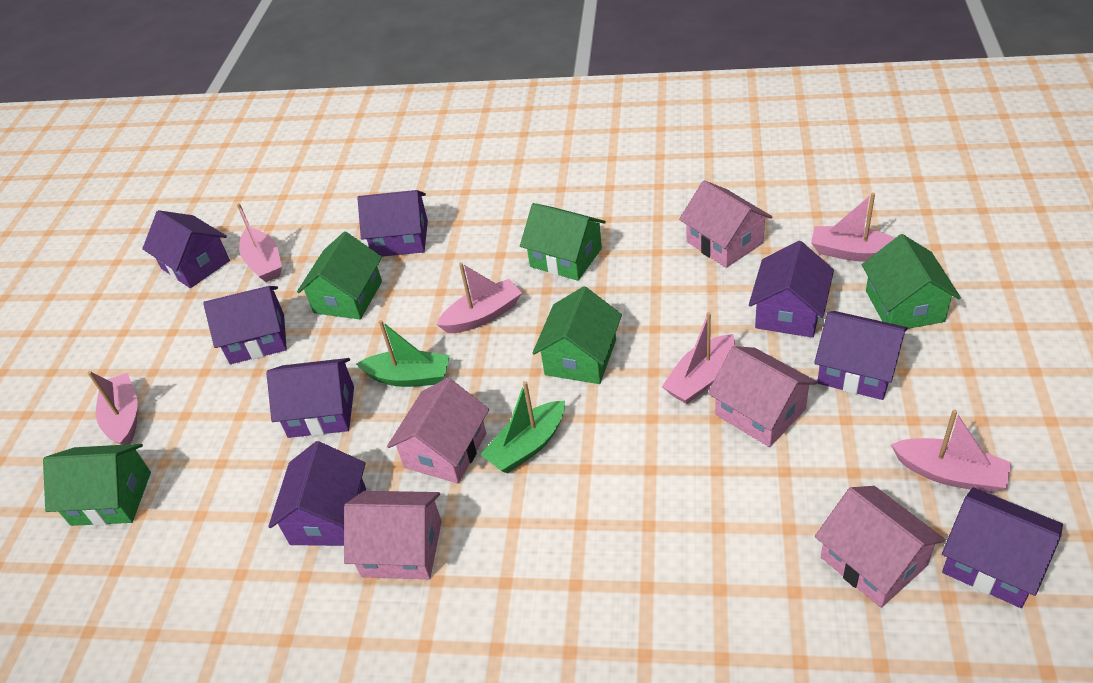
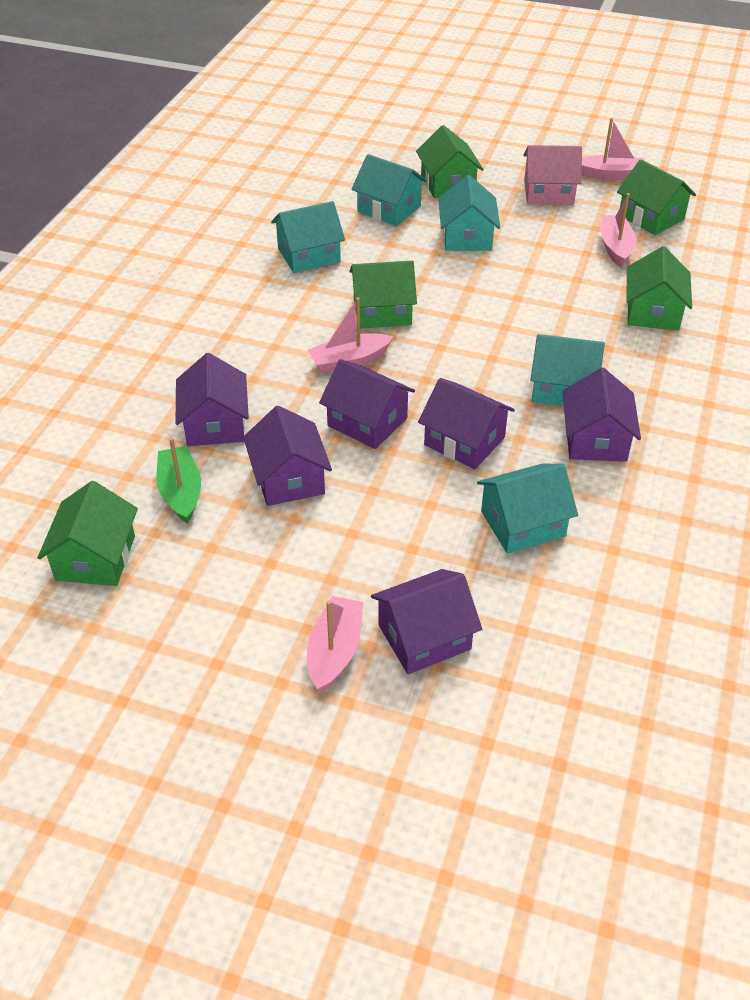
green boat: [356,320,450,387] [480,381,565,473] = 2 -> [156,437,201,524] = 1
pink boat: [87,371,138,445] [237,203,282,282] [436,262,522,333] [662,312,735,404] [811,193,895,262] [891,409,1011,493] = 6 -> [307,596,363,693] [308,297,393,373] [582,118,645,180] [601,193,636,267] = 4
pink house: [344,491,442,579] [387,378,489,483] [679,180,772,268] [708,346,817,447] [815,486,946,608] = 5 -> [523,145,582,205] = 1
purple house: [142,210,230,288] [203,286,287,364] [266,358,354,438] [268,441,366,546] [357,190,428,257] [749,241,834,338] [814,311,908,400] [942,487,1063,608] = 8 -> [176,353,249,446] [243,406,332,506] [319,359,415,449] [371,569,482,674] [418,378,515,469] [563,368,641,462] = 6
turquoise house: none = 0 -> [271,201,345,273] [351,154,427,226] [439,175,500,251] [477,464,578,554] [531,334,605,406] = 5

